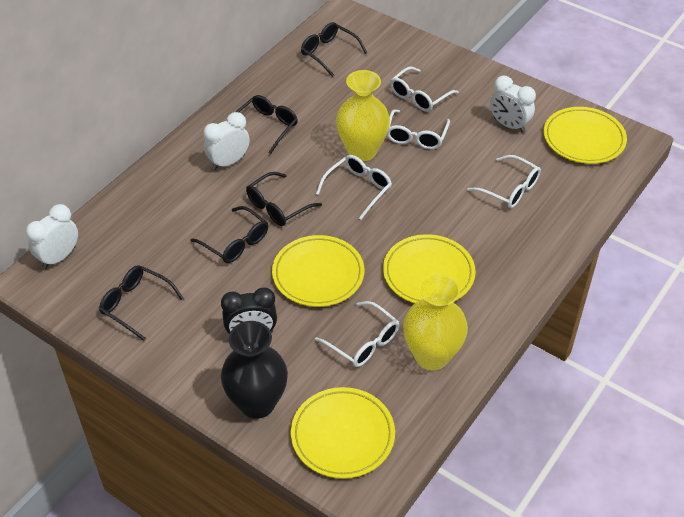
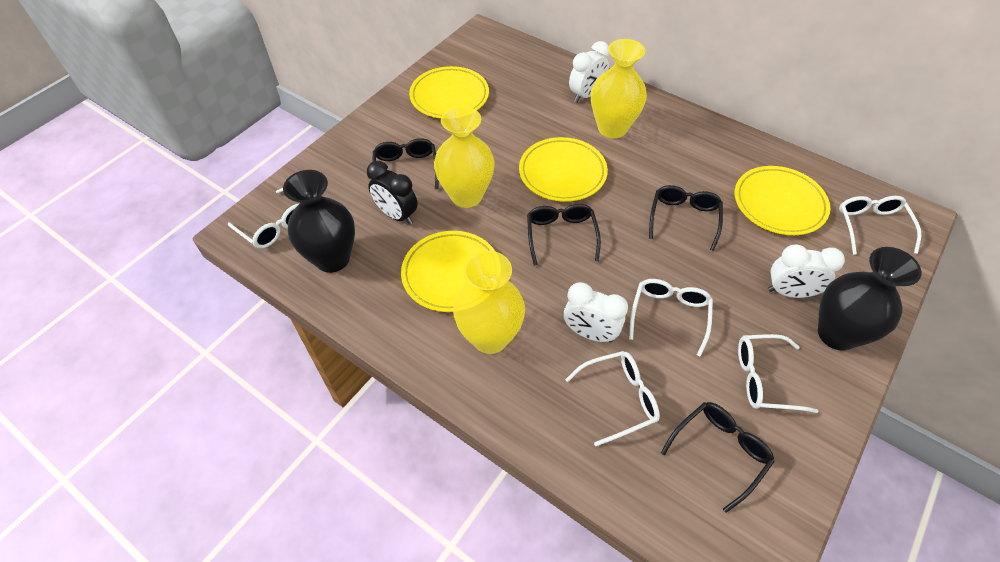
black glasses: [99,265,184,341] [191,206,268,263] [236,95,298,154] [246,172,322,226] [301,22,367,77] = 5 -> [372,138,439,189] [527,204,601,266] [649,185,723,251] [661,402,775,513] = 4
black vase: [221,321,288,419] = 1 -> [283,170,355,273] [818,247,921,351] = 2
yellow vase: [336,70,390,161] [403,273,468,370] = 2 -> [434,106,495,208] [453,251,525,354] [591,39,647,138] = 3

